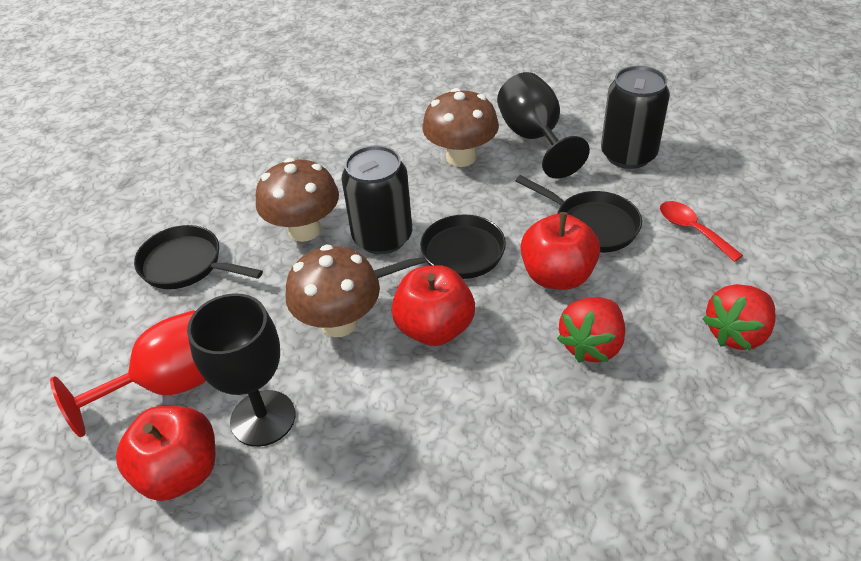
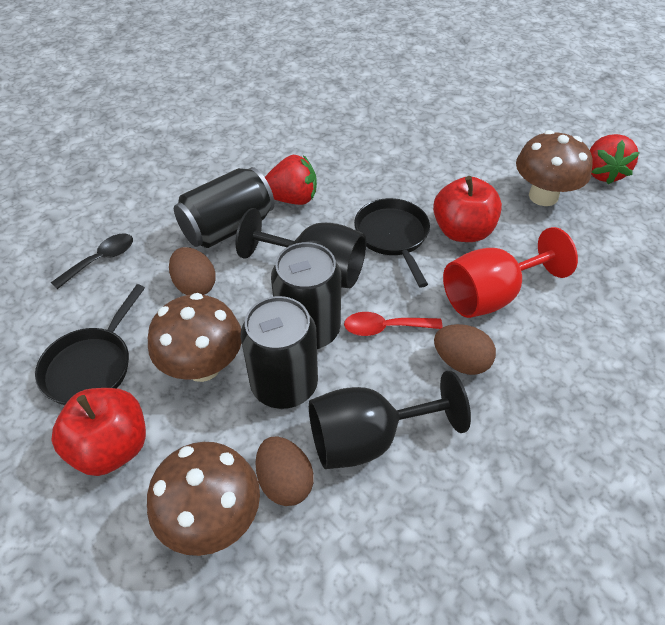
black can: [342,145,412,254] [601,66,670,169] = 2 -> [174,167,274,248] [241,296,318,409] [271,242,341,349] = 3
black pan: [134,225,263,289] [374,214,506,279] [515,175,642,253] = 3 -> [35,284,145,405] [354,198,430,288] = 2
black spoon: none = 0 -> [51,233,133,289] = 1
brown egg: none = 0 -> [169,247,216,295] [256,436,314,506] [434,324,496,375] = 3
red apple: [116,406,216,501] [392,265,475,346] [521,212,600,290] = 3 -> [51,388,146,476] [433,176,502,242] = 2

